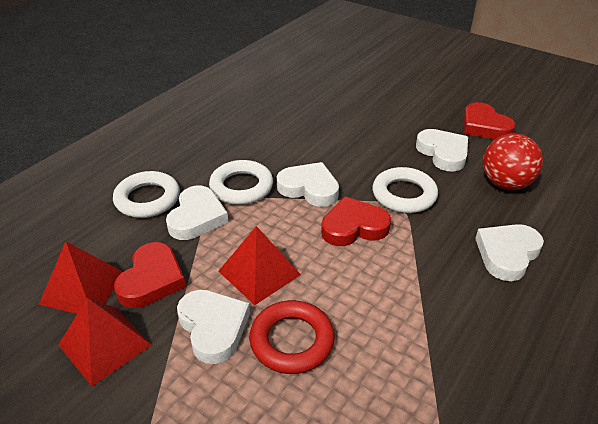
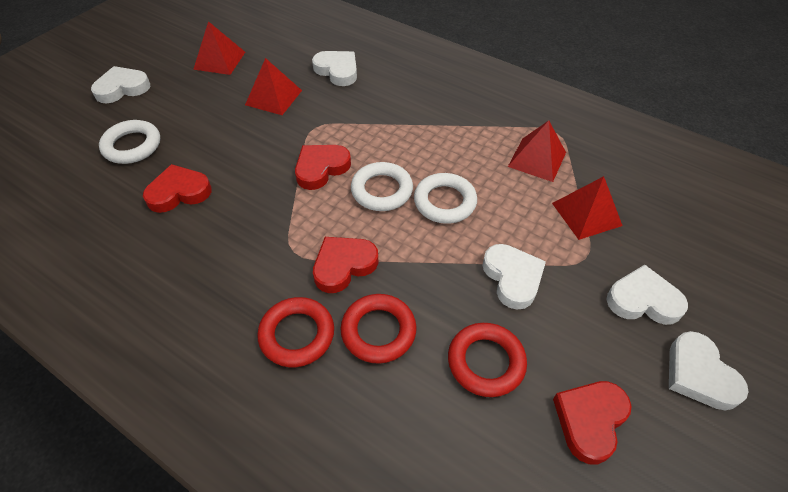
red ball: [483,133,543,190] = 1 -> none = 0
red heart: [114,242,186,308] [321,197,391,246] [464,102,515,139] = 3 -> [143,164,212,213] [295,145,351,190] [313,237,378,293] [553,381,632,465] = 4
red pyramid: [39,241,123,314] [58,298,152,386] [218,226,301,305] = 3 -> [193,21,245,75] [245,58,302,115] [508,121,566,182] [552,176,623,240] = 4
red ring: [249,300,335,374] = 1 -> [257,297,334,367] [341,294,417,364] [448,323,527,397] = 3

